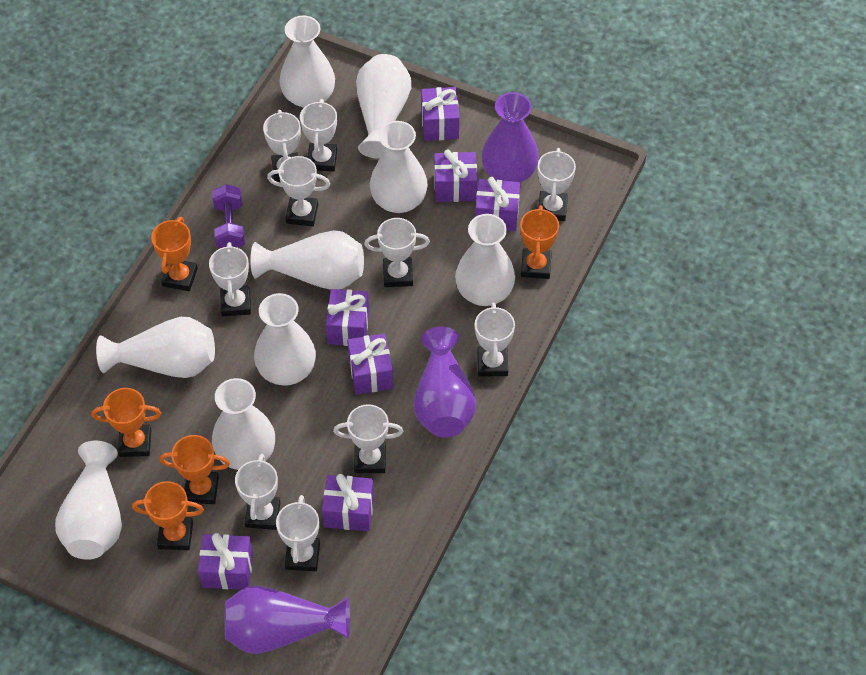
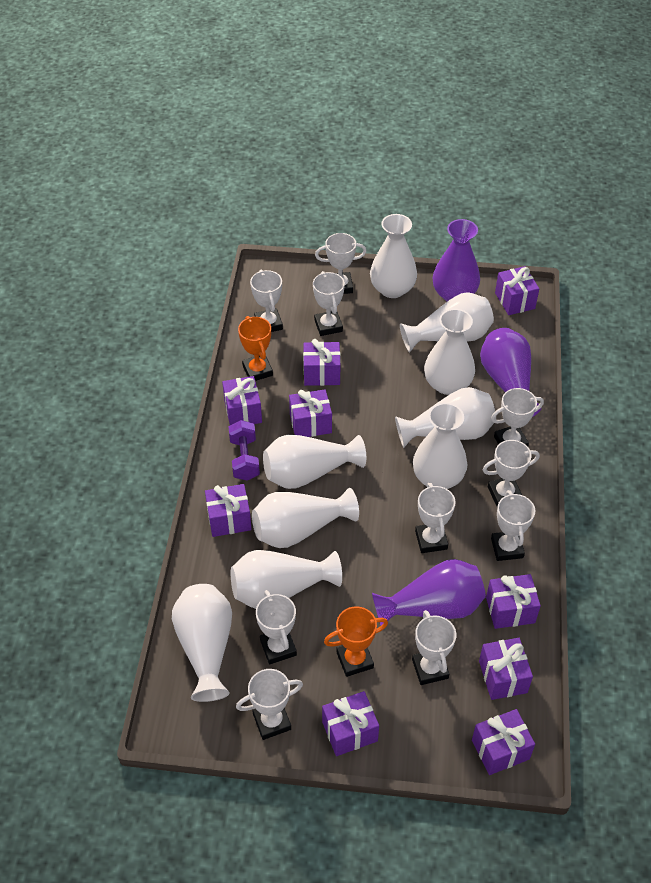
orange trophy: [92,388,161,457] [132,481,204,550] [151,217,198,291] [159,435,230,504] [520,205,559,279] = 5 -> [238,316,273,381] [324,607,388,677] = 2
purple gift: [198,533,253,590] [322,474,374,531] [326,289,369,346] [347,333,393,395] [421,87,459,141] [434,150,477,202] [475,177,520,231] = 7 -> [205,484,252,537] [222,376,262,425] [289,389,332,437] [303,339,340,386] [322,691,379,756] [472,709,535,775] [479,638,533,700] [486,574,541,629] [495,266,539,315] = 9

